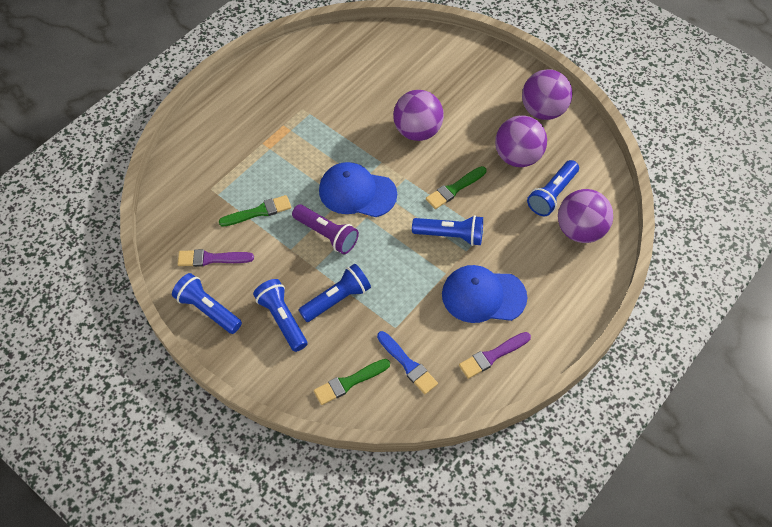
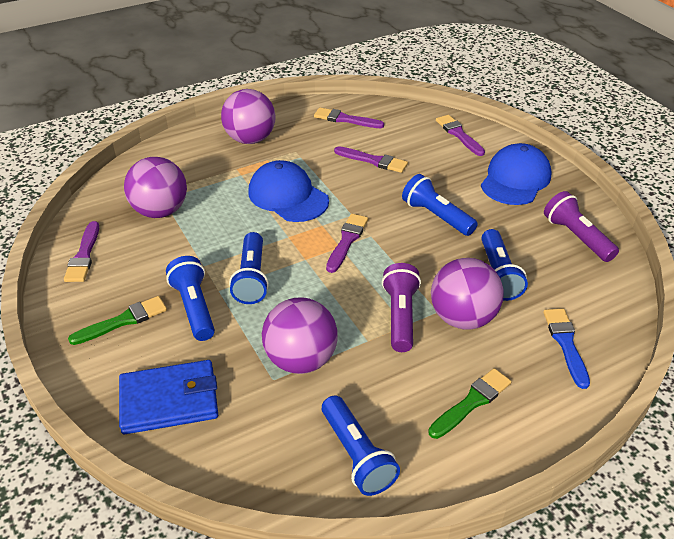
blue wallet: none = 0 -> [119,360,218,434] = 1
green brush: [219,195,291,227] [314,359,390,405] [426,166,486,209] = 3 -> [68,296,167,345] [428,368,511,439] = 2
purple brush: [178,249,254,267] [459,332,531,379] = 2 -> [64,221,99,282] [314,108,384,128] [326,214,368,273] [334,146,408,173] [436,115,485,156] = 5
purple flashlight: [292,205,359,254] = 1 -> [382,263,421,352] [544,191,619,262] = 2

